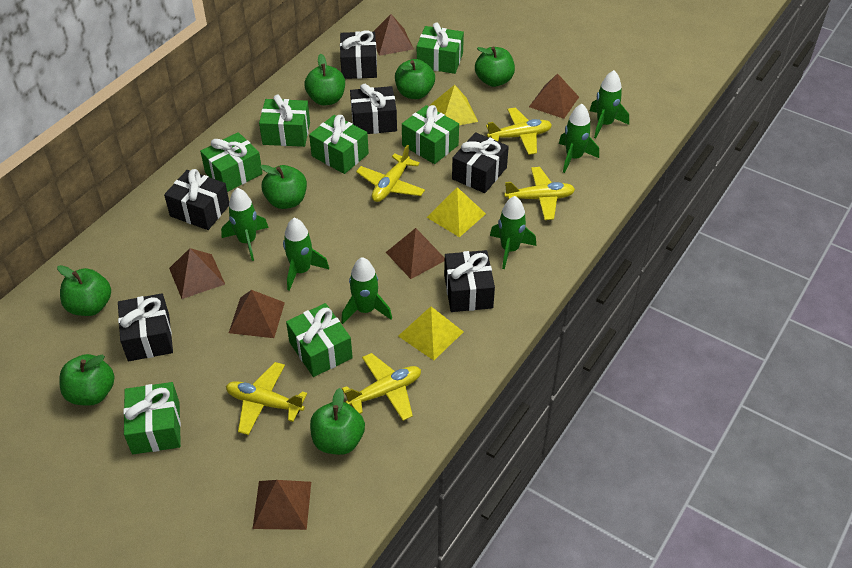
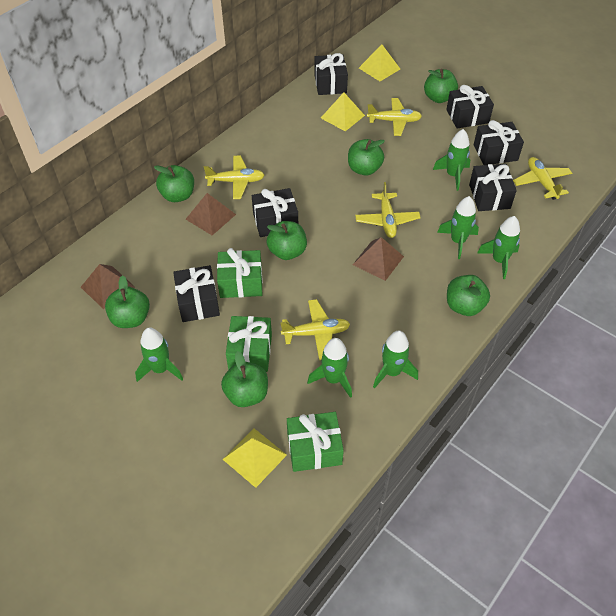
brown pyramid: [169,248,225,299] [229,290,285,338] [253,480,311,530] [373,14,414,56] [386,228,445,279] [529,73,579,119] = 6 -> [81,264,135,309] [185,193,236,235] [353,237,404,281] = 3
green gift: [123,382,181,454] [200,132,263,192] [259,95,310,147] [286,303,353,377] [309,115,369,174] [402,105,459,164] [417,22,464,74] = 7 -> [217,248,263,298] [226,316,272,372] [287,412,344,472] = 3

